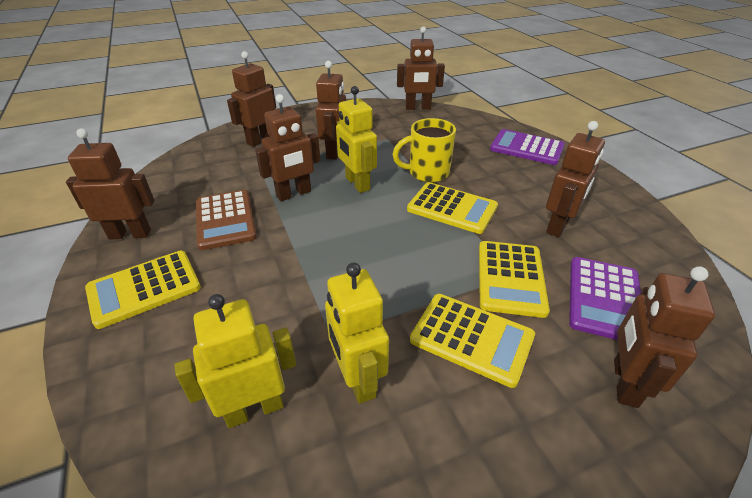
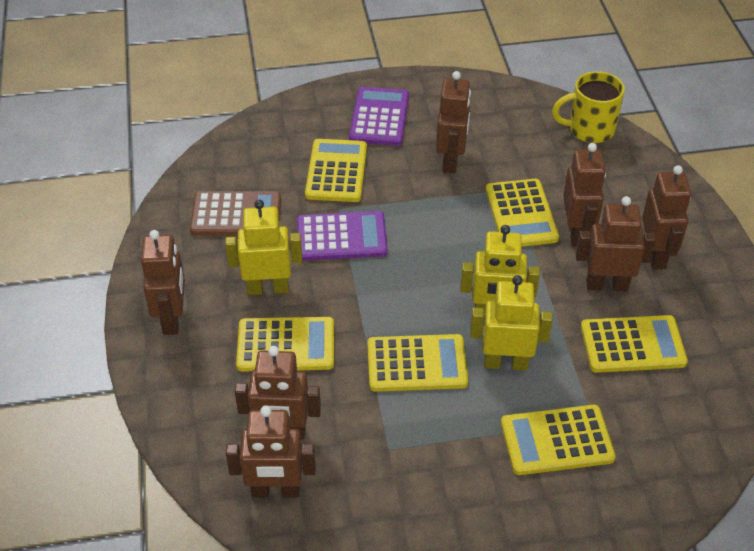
yellow calculator: [85,251,201,329] [407,182,498,234] [410,294,535,388] [479,241,550,318] = 4 -> [236,317,334,372] [305,139,367,202] [367,334,468,392] [486,179,559,247] [501,405,616,475] [581,315,688,373] = 6

